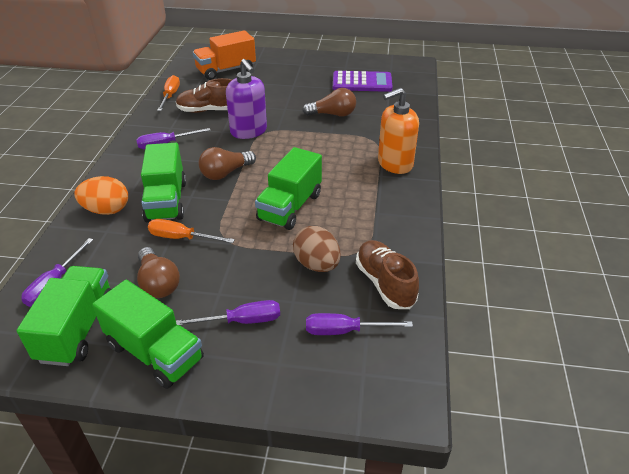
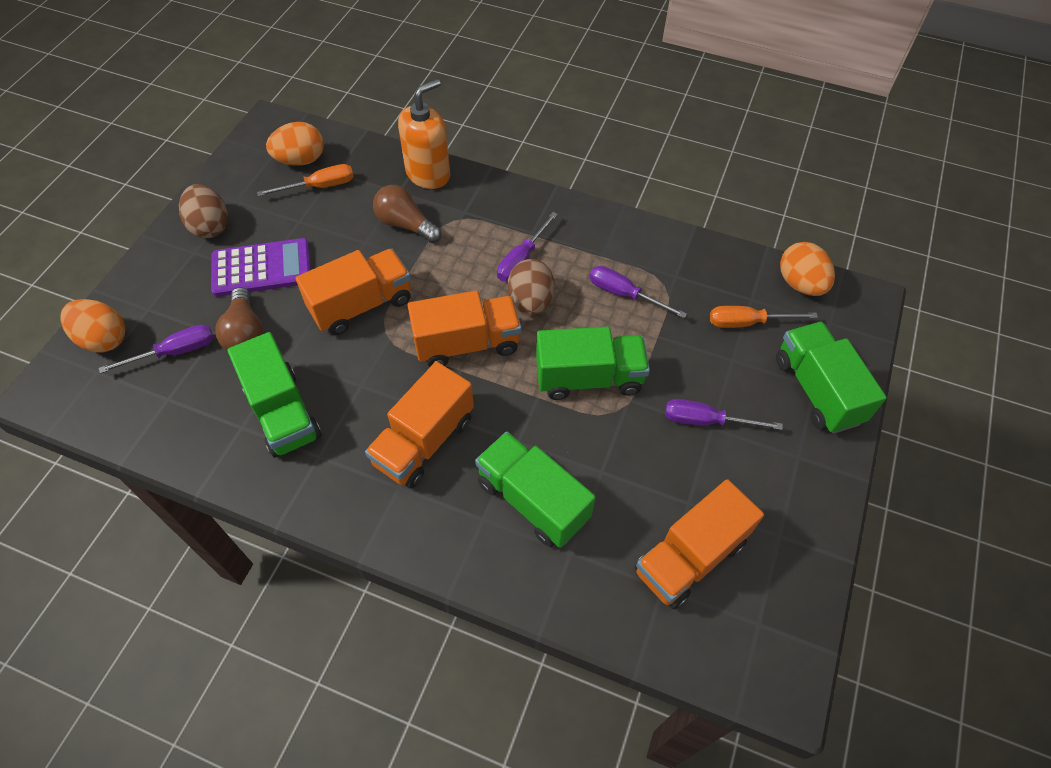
brown egg: [293,226,341,272] = 1 -> [179,184,228,238] [508,259,555,316] = 2
brown light bulb: [137,247,180,298] [199,147,256,180] [302,88,356,117] = 3 -> [215,287,263,351] [373,185,442,243] = 2
brown shoe: [176,78,232,113] [356,240,419,309] = 2 -> none = 0
orange egg: [74,176,128,215] = 1 -> [60,299,125,352] [266,122,324,166] [780,242,835,296] = 3
orange truck: [193,30,256,80] = 1 -> [296,249,411,335] [365,362,474,488] [408,291,521,367] [634,479,764,609] = 4
purple soap dispenser: [226,59,267,139] = 1 -> none = 0

